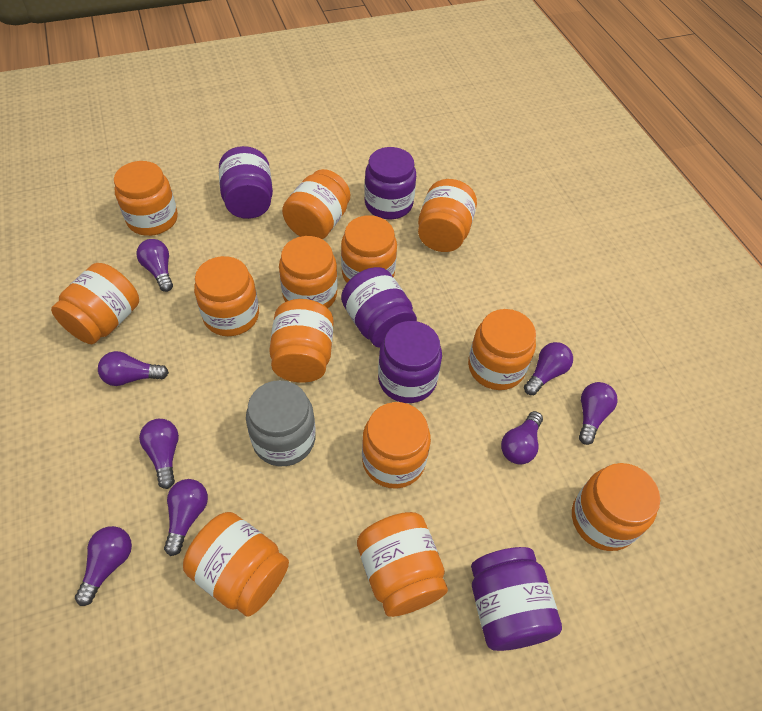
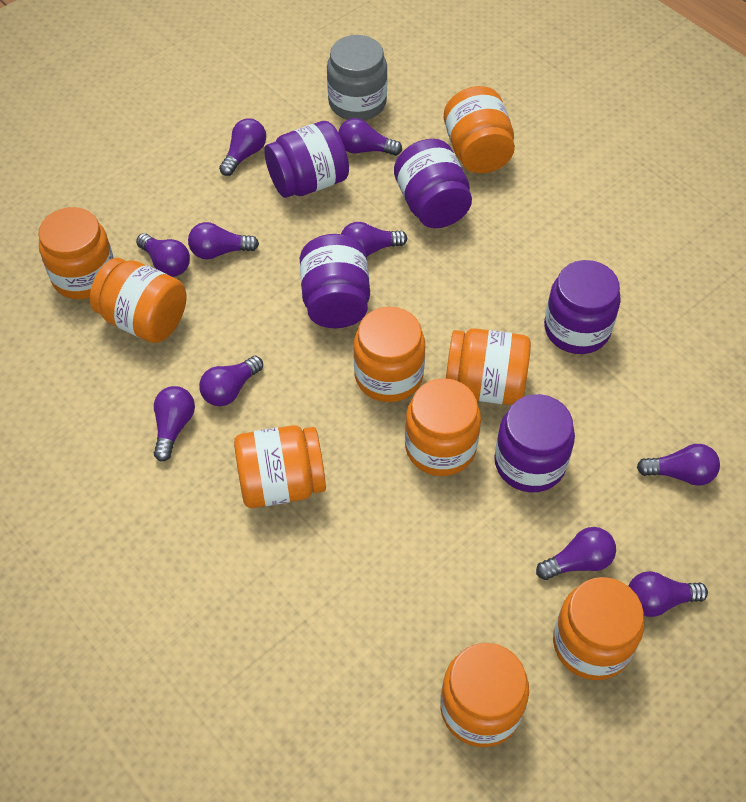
orange jar: [51,263,139,344] [114,161,178,236] [183,512,289,616] [194,256,259,336] [269,299,333,383] [279,236,338,308] [282,169,350,239] [341,215,397,283] [357,512,448,617] [362,402,431,489] [418,179,477,252] [468,309,536,390] [572,463,660,551] = 13 -> [38,207,114,299] [90,258,186,343] [234,425,326,508] [354,307,425,402] [405,378,481,476] [440,643,529,747] [444,86,515,173] [446,328,531,405] [553,577,644,680] = 9
purple light bulb: [75,526,132,606] [98,351,169,386] [137,239,173,292] [139,419,179,489] [164,479,208,556] [501,411,543,465] [524,342,573,395] [579,382,618,445] = 8 -> [136,233,190,277] [154,386,195,462] [188,222,259,259] [199,356,263,406] [219,118,266,176] [338,118,402,156] [341,222,407,257] [536,527,616,580] [629,571,708,617] [637,444,720,486] = 10

